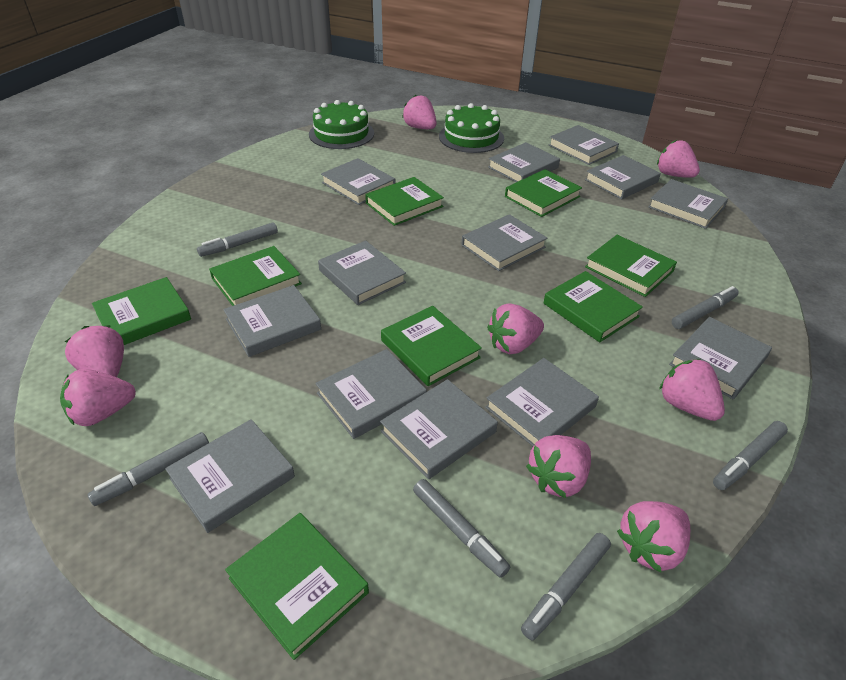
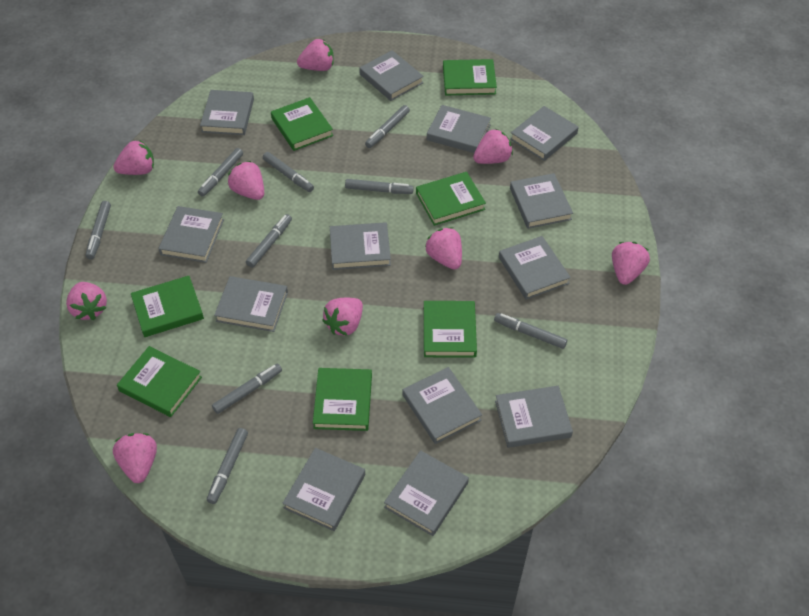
green book: [92,277,191,345] [209,246,302,306] [225,513,369,660] [365,177,444,226] [381,306,482,386] [505,169,582,217] [544,271,643,342] [585,235,677,297] = 8 -> [117,346,202,417] [131,276,204,337] [271,97,333,151] [313,368,372,431] [416,172,486,226] [424,301,477,358] [443,59,497,95] = 7
green cake: [309,100,374,149] [439,103,504,153] = 2 -> none = 0
grey marker: [88,432,209,506] [197,222,278,257] [413,479,510,578] [521,533,611,640] [672,286,739,329] [713,421,788,490] = 6 -> [86,201,111,259] [198,148,243,197] [207,428,248,504] [212,364,282,414] [246,214,292,268] [263,152,314,192] [345,179,414,194] [365,105,410,148] [494,313,567,349] = 9
pink strawberry: [60,369,136,426] [65,325,124,377] [402,95,437,129] [487,303,544,354] [526,435,591,498] [617,501,690,573] [657,140,700,178] [659,359,725,421] = 8 -> [66,282,107,320] [113,140,154,175] [113,433,157,483] [228,161,264,200] [297,39,334,71] [322,298,363,336] [425,227,462,270] [473,129,513,164] [612,242,650,285] = 9

